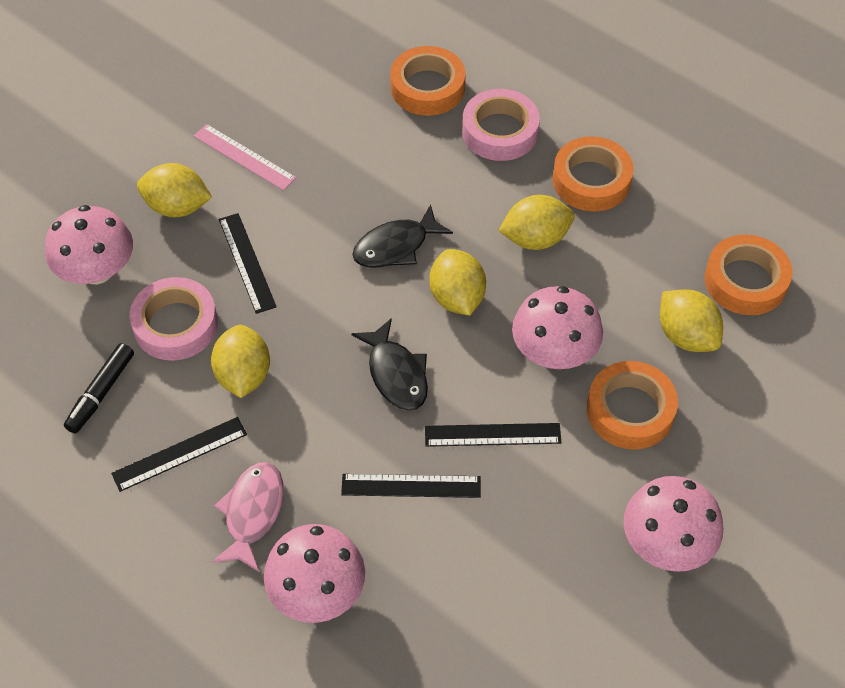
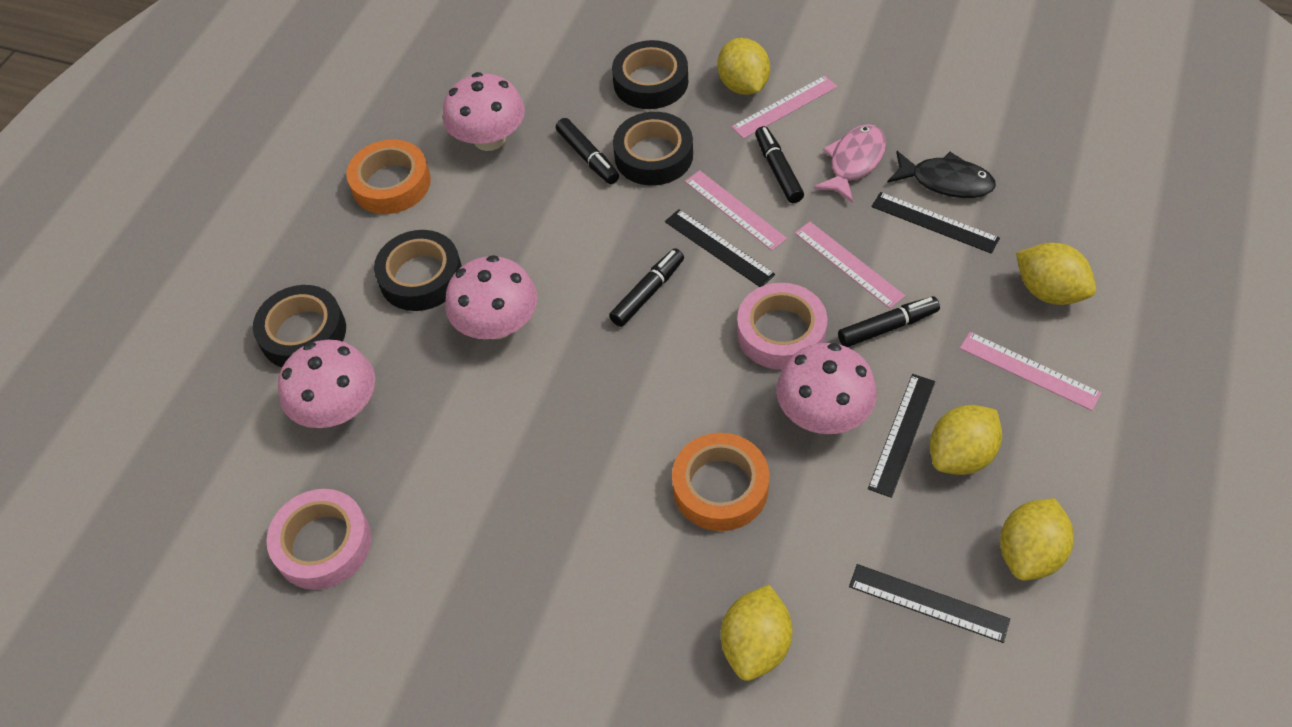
black fish: [351,318,428,411] [352,204,453,268] = 2 -> [887,151,996,198] = 1
black marker: [64,343,134,433] = 1 -> [556,118,619,184] [609,248,684,327] [755,126,804,203] [838,296,940,347] = 4
black tape: none = 0 -> [253,285,346,368] [374,230,462,311] [612,40,688,109] [613,112,693,185] = 4
orange tape: [390,46,466,116] [553,137,634,211] [587,361,678,450] [705,235,792,315] = 4 -> [346,139,431,214] [672,433,769,531] = 2
pink ruler: [194,124,296,191] = 1 -> [685,170,787,251] [731,76,837,139] [795,222,905,309] [960,332,1101,411] = 4

